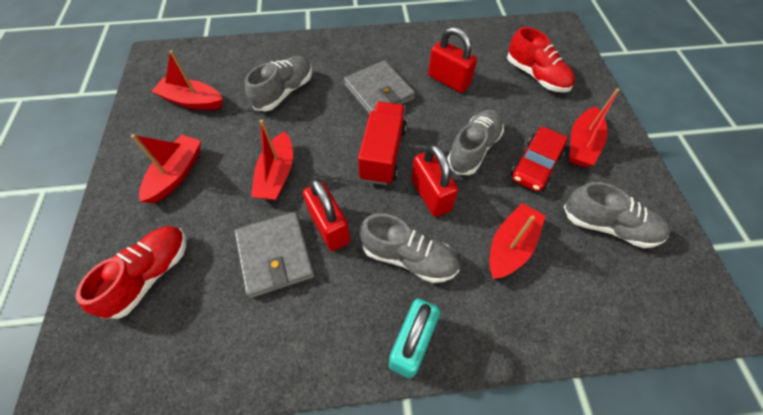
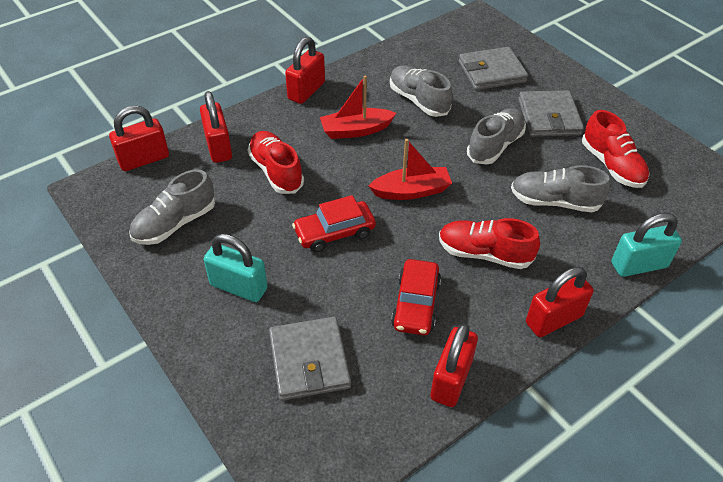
grey wallet: [235,212,315,298] [344,60,415,115] = 2 -> [269,317,351,401] [459,47,528,90] [518,90,584,137] = 3
red boat: [131,134,201,203] [151,50,223,110] [251,119,293,200] [489,203,546,279] [569,88,620,167] = 5 -> [320,75,396,139] [369,139,452,200] = 2
red car: [511,126,568,192] = 1 -> [292,195,376,252] [391,259,441,335] = 2
red padlock: [303,179,350,251] [412,144,458,217] [428,27,477,93] = 3 -> [109,106,169,171] [200,91,232,163] [285,37,325,104] [430,323,478,407] [526,267,593,337] = 5
red shoe: [76,226,187,319] [507,27,575,92] = 2 -> [248,131,304,194] [439,218,540,269] [582,110,649,188] = 3
red truck: [358,102,407,185] = 1 -> none = 0
turquoise padlock: [389,299,440,379] = 1 -> [204,233,268,302] [612,213,682,277] = 2

